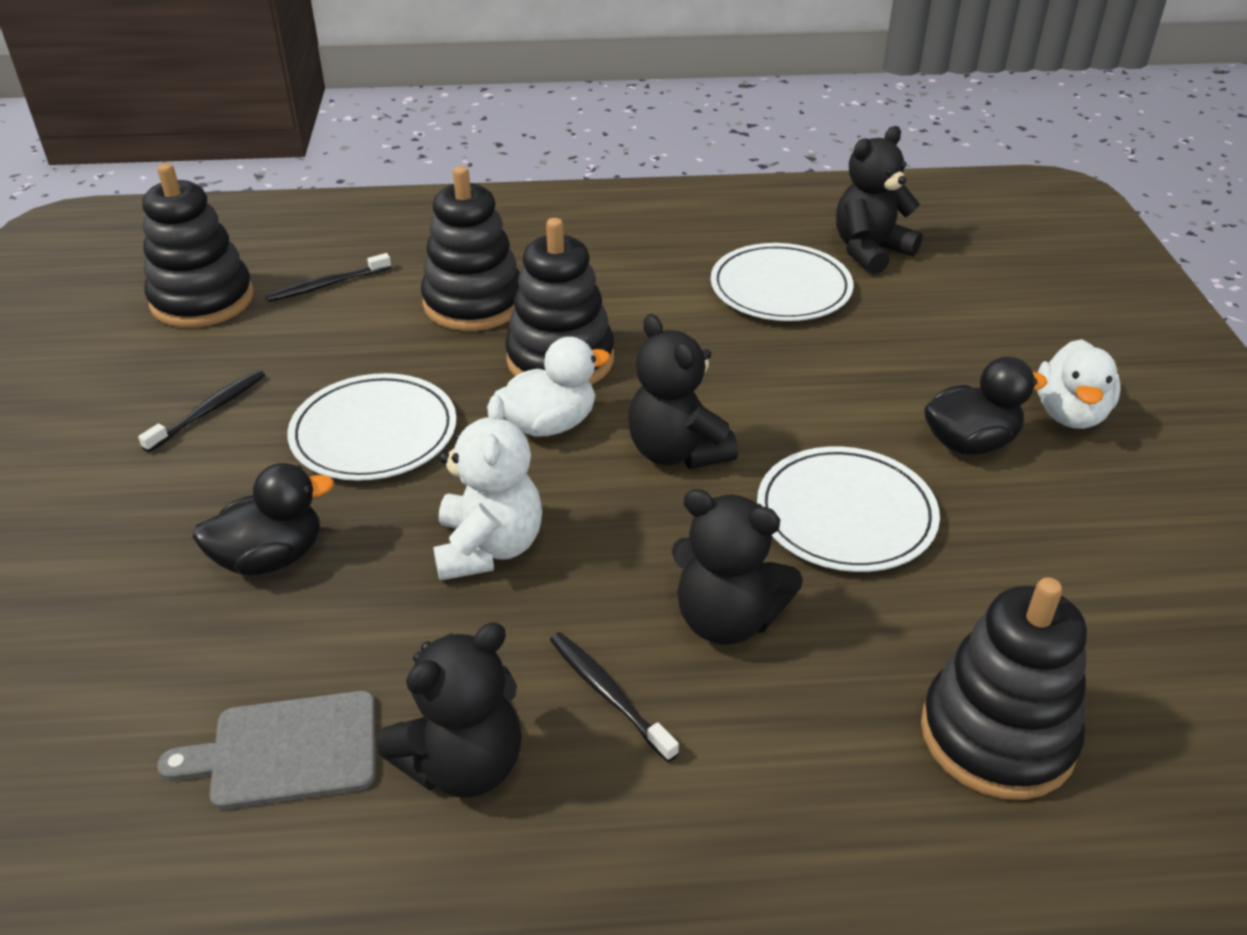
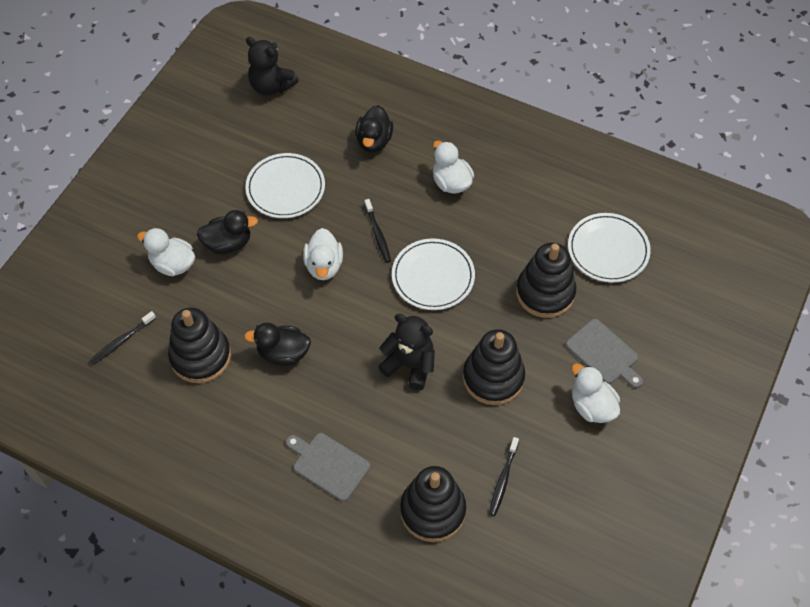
black duck: [192,463,334,576] [924,356,1048,455] = 2 -> [197,210,258,254] [244,323,311,366] [355,105,393,152] = 3
black teddy bear: [377,622,522,798] [628,314,738,469] [672,489,803,645] [836,126,923,274] = 4 -> [246,37,299,96] [378,314,435,390] = 2
grey cutting board: [157,691,376,809] = 1 -> [286,433,370,501] [566,319,643,388] = 2
white duck: [494,337,610,437] [1037,339,1120,429] = 2 -> [137,228,195,276] [303,228,343,280] [433,140,474,194] [571,363,620,423] = 4
white teddy bear: [433,395,542,581] = 1 -> none = 0

